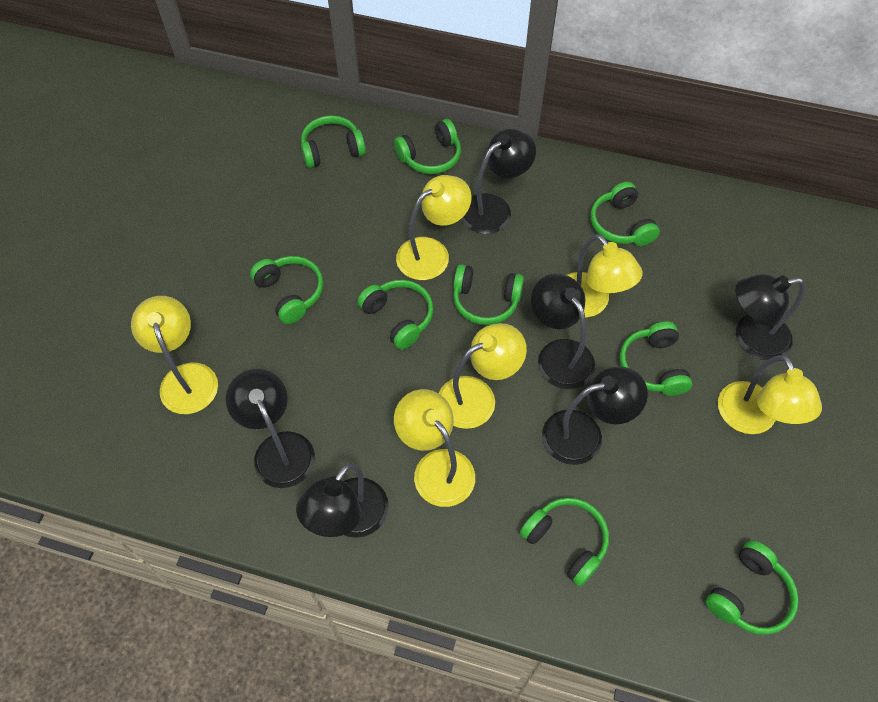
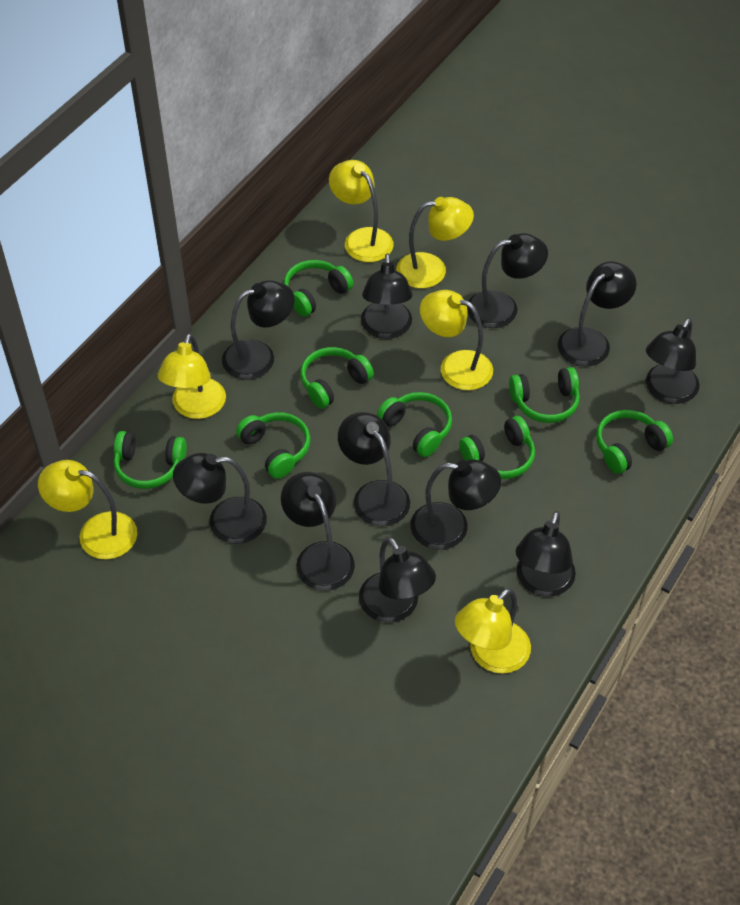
black lamp: [226,369,315,488] [296,463,389,538] [461,129,536,234] [531,273,595,389] [542,366,648,465] [735,274,805,360] = 6 -> [173,453,267,544] [222,280,295,380] [281,472,355,591] [338,412,410,526] [359,537,436,623] [361,253,413,339] [411,459,501,550] [467,233,548,328] [515,511,576,597] [558,261,637,366] [646,318,700,404] = 11
green headphones: [250,256,324,324] [301,115,366,168] [358,280,433,350] [394,119,461,174] [453,264,524,325] [520,498,609,587] [590,182,660,246] [619,322,692,396] [705,541,799,635] = 9 -> [114,431,187,489] [236,412,310,479] [284,260,353,317] [300,347,374,409] [377,392,452,457] [459,416,535,479] [509,367,580,423] [596,410,673,474] = 8

